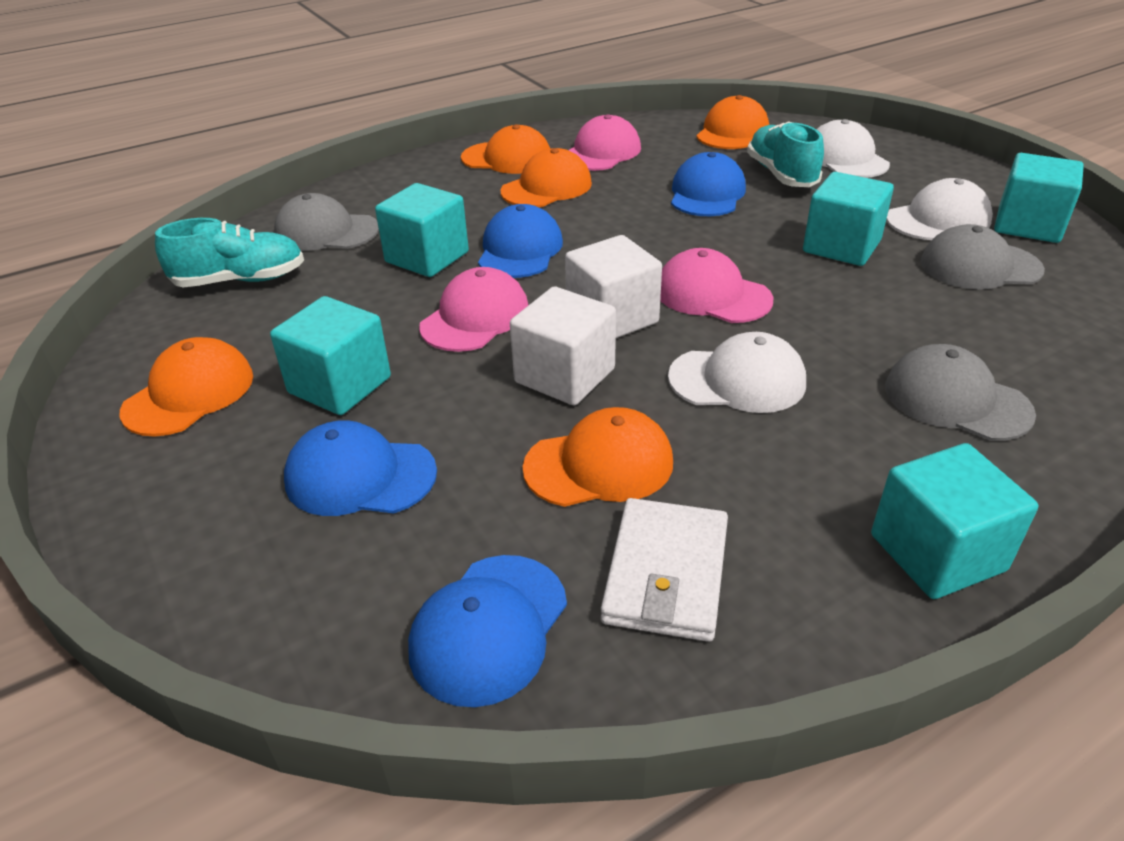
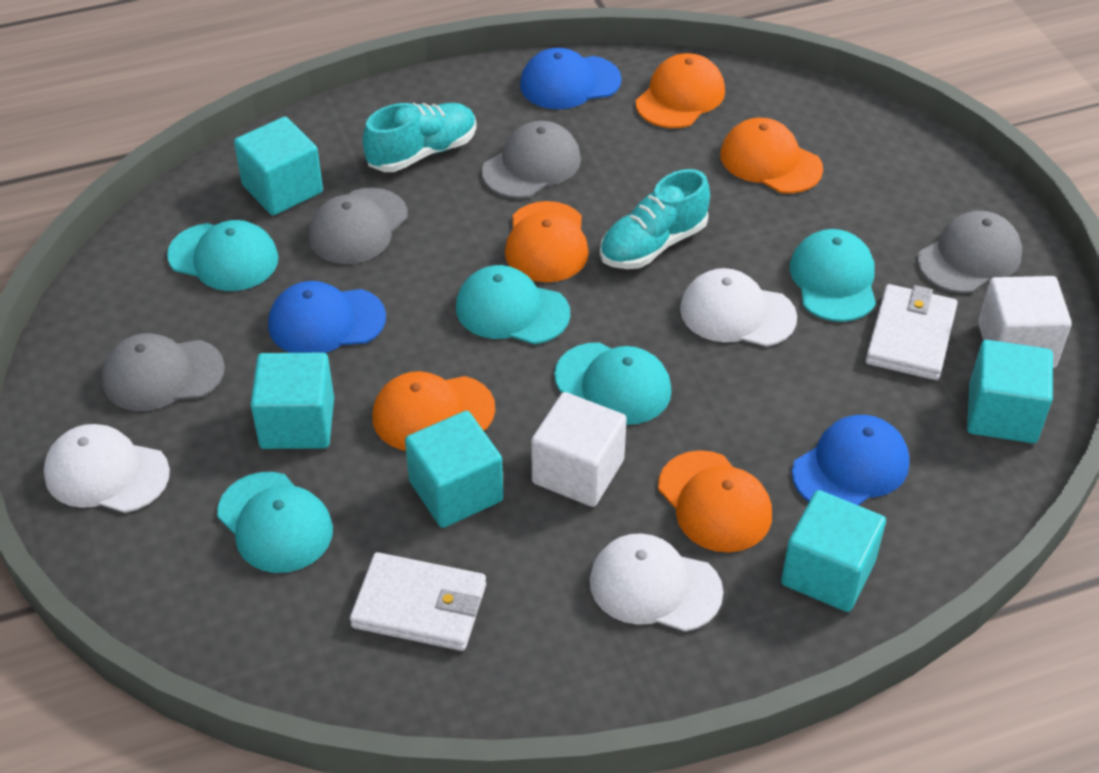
blue cap: [284,420,437,516] [408,555,567,707] [478,204,563,278] [671,152,746,216] = 4 -> [268,281,386,353] [520,48,622,109] [792,415,910,506] = 3
grey cap: [274,193,379,251] [885,344,1036,441] [920,224,1045,290] = 3 -> [102,333,225,411] [309,188,408,264] [482,121,581,198] [917,211,1022,293] = 4
pink cap: [419,267,528,352] [569,114,641,171] [660,248,773,323] = 3 -> none = 0
turquoise cap: none = 0 -> [167,220,279,291] [217,472,333,573] [456,265,570,344] [554,342,672,425] [790,229,876,322] = 5
white wallet: [601,498,728,642] = 1 -> [350,552,486,651] [866,284,958,380] = 2

